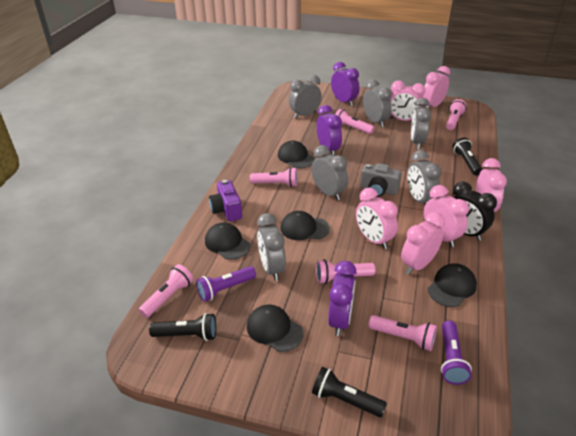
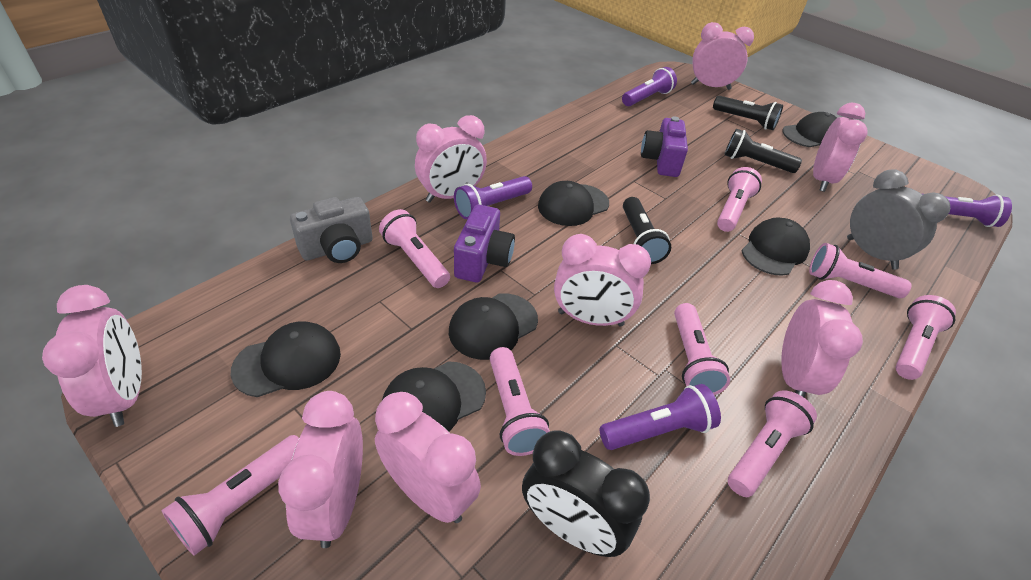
black cap: [205,223,250,260] [247,305,303,352] [278,141,314,168] [281,211,330,240] [428,263,477,307] = 5 -> [231,322,341,397] [382,361,486,431] [449,293,538,360] [538,181,609,226] [742,217,810,276] [783,112,837,147] = 6
grey clock: [257,213,286,281] [289,75,322,119] [311,145,348,201] [363,80,392,127] [407,150,441,205] [411,98,431,150] = 6 -> [847,169,950,270] = 1
pink clock: [356,187,398,249] [390,80,425,121] [401,212,445,274] [423,66,450,108] [424,185,469,247] [476,158,507,212] = 6 -> [42,285,142,427] [278,391,363,548] [375,392,481,523] [415,115,487,203] [554,234,651,327] [691,22,754,90] [781,280,863,397] [813,103,868,192] = 8
pink flashlight: [139,264,193,318] [250,167,298,187] [316,259,375,284] [335,109,375,134] [368,315,437,351] [446,99,467,130] = 6 -> [162,435,299,556] [379,209,450,288] [490,347,550,456] [674,303,730,395] [717,167,762,232] [728,390,817,497] [809,243,912,298] [895,295,956,380] = 8
purple camera: [209,180,242,222] = 1 -> [454,204,515,283] [641,116,688,177] = 2
purple clock: [317,105,342,155] [328,261,357,336] [331,62,359,106] = 3 -> none = 0
purple flashlight: [196,266,256,302] [441,321,472,385] = 2 -> [454,176,532,219] [600,384,721,450] [622,67,677,106] [922,194,1012,227] = 4

